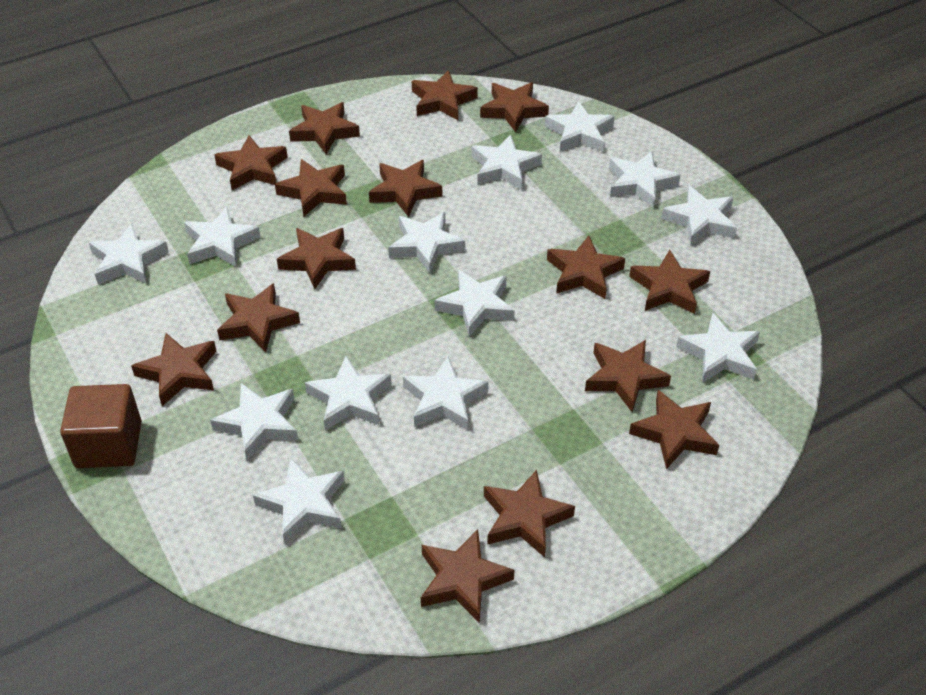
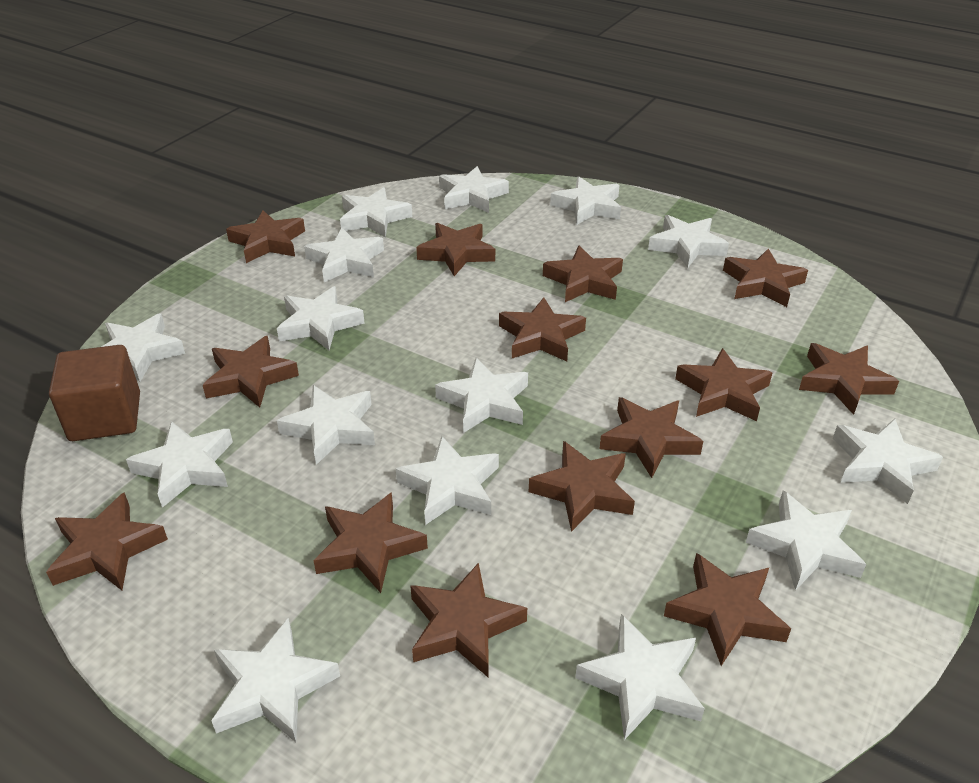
brown star: [131,333,217,406] [214,135,288,190] [217,283,300,353] [275,159,347,216] [277,228,356,289] [289,102,360,154] [369,160,442,217] [412,70,478,120] [421,529,515,623] [480,82,549,132] [484,470,575,557] [547,236,625,299] [585,340,671,412] [629,250,710,314] [629,390,719,469] = 15 -> [46,492,168,590] [203,336,299,408] [226,210,305,263] [313,492,428,593] [410,563,527,677] [416,223,495,276] [499,298,586,362] [529,441,635,532] [543,245,623,302] [599,397,703,478] [664,553,791,666] [675,348,773,421] [723,249,808,307] [799,343,899,415] = 14
white star: [89,224,169,284] [184,206,261,267] [210,383,298,460] [253,458,345,544] [305,356,392,430] [388,212,465,274] [403,356,489,430] [435,269,515,337] [471,134,542,190] [545,101,615,152] [609,151,680,208] [661,186,737,246] [676,313,760,383] = 13 -> [102,314,185,382] [126,421,233,508] [211,618,340,742] [277,286,365,350] [277,385,375,465] [304,228,384,282] [340,187,412,237] [396,436,499,525] [435,358,528,433] [439,166,509,213] [550,176,621,225] [575,614,705,740] [648,215,729,268] [746,491,866,591] [833,419,943,504] = 15

